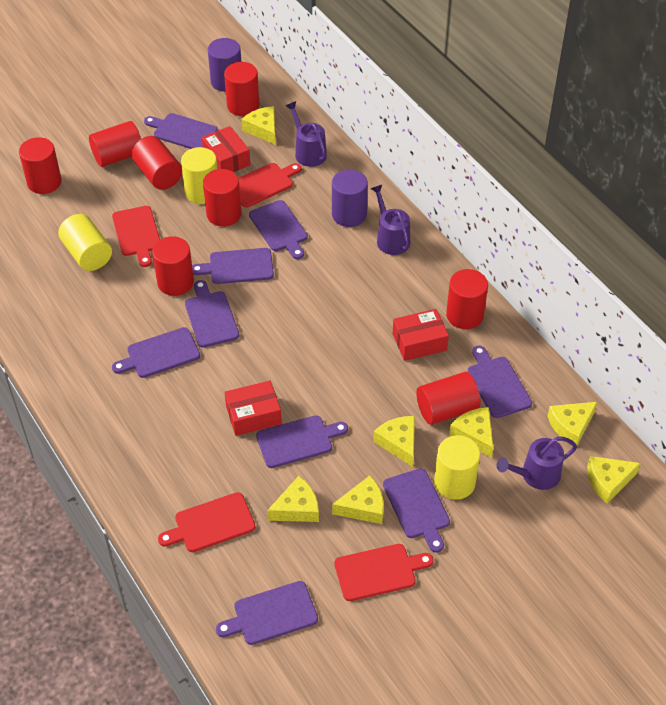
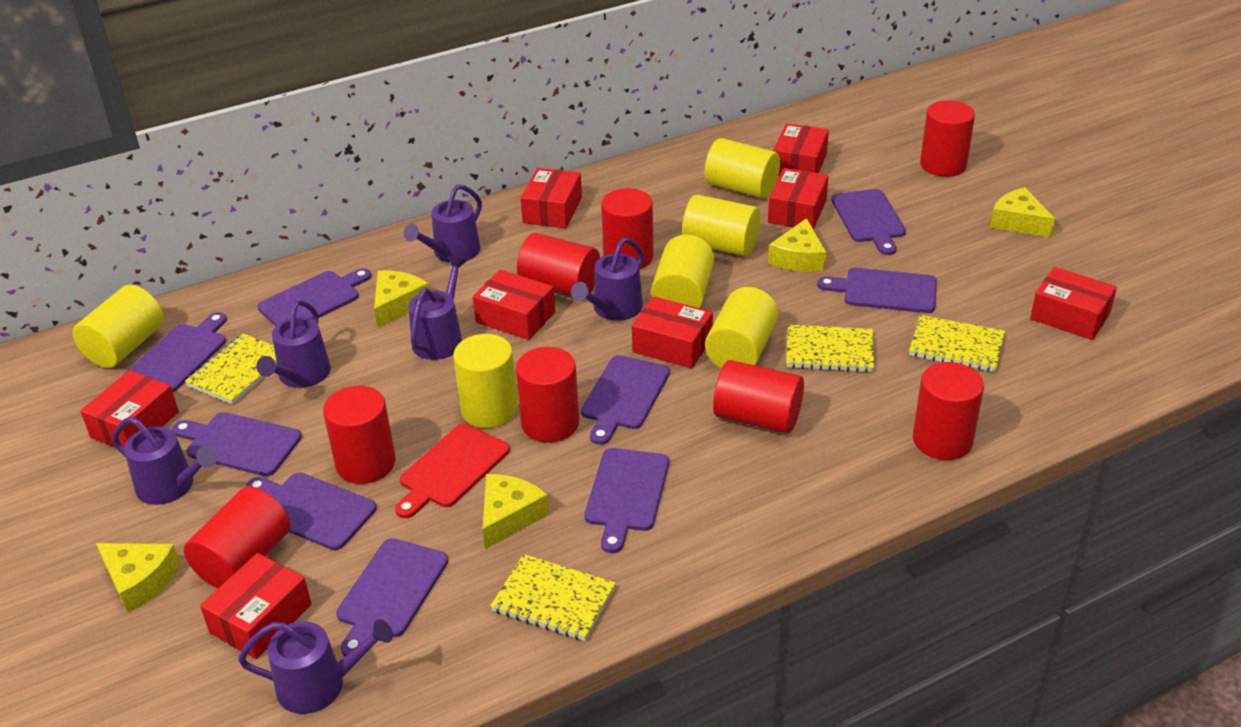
purple cylinder: [208,38,241,92] [332,170,368,227] = 2 -> none = 0
purple watering can: [286,101,327,167] [370,185,410,255] [497,437,577,490] = 3 -> [112,417,217,505] [238,619,393,714] [257,300,331,388] [404,184,482,263] [408,256,467,360] [571,238,643,321] = 6
red box: [202,126,250,172] [225,381,282,436] [393,309,449,361] = 3 -> [80,370,179,448] [200,553,312,659] [473,270,555,340] [521,168,582,228] [632,296,713,368] [768,168,829,230] [773,123,829,176] [1030,267,1117,340] = 8
red cutting board: [112,206,160,267] [158,492,255,552] [238,163,301,208] [334,544,434,601] = 4 -> [395,424,510,518] = 1
yellow cheese: [241,106,276,145] [267,476,319,522] [332,476,384,524] [373,416,415,467] [449,407,493,458] [547,402,597,445] [587,456,641,503] = 7 -> [96,543,180,613] [374,271,429,328] [483,474,549,549] [768,218,826,272] [990,187,1055,237] = 5
yellow cylinder: [58,214,112,271] [181,147,217,204] [434,435,480,500] = 3 -> [73,285,164,368] [453,334,518,428] [651,234,714,308] [682,195,760,256] [705,138,780,198] [705,287,779,369] = 6
yellow notebook: none = 0 -> [185,334,277,404] [490,554,616,641] [786,325,874,372] [909,315,1005,372] = 4

